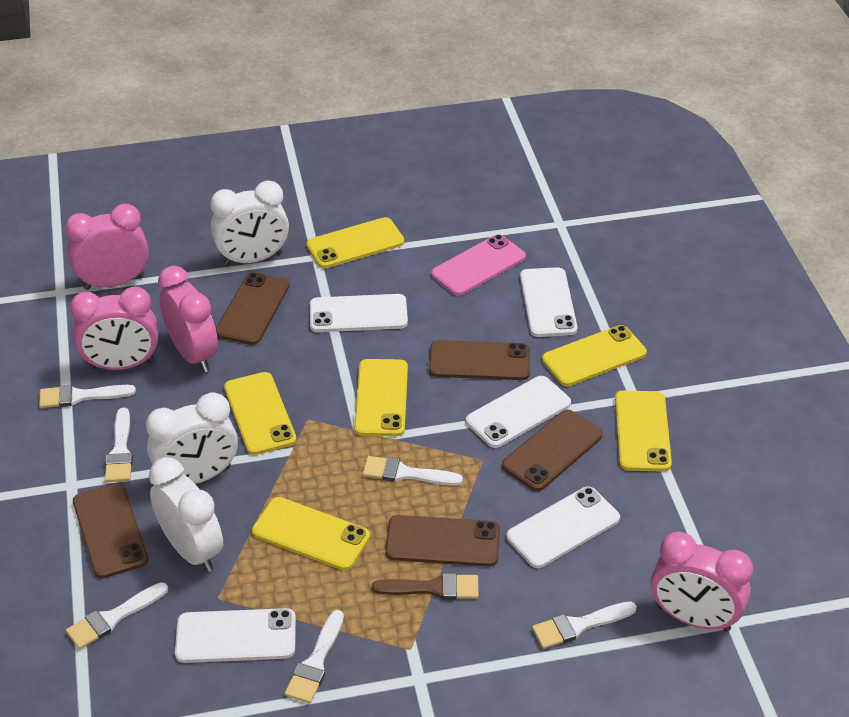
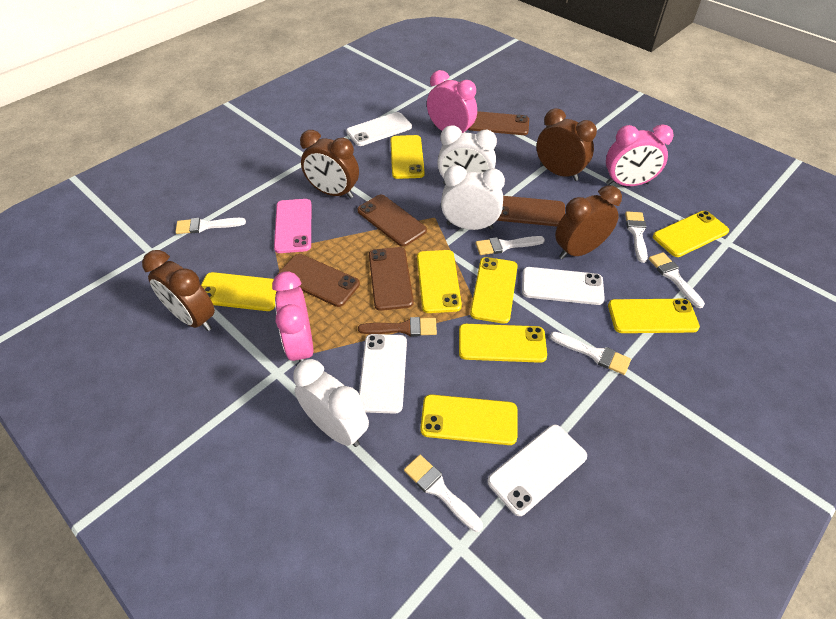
brown clock: none = 0 -> [142,250,215,331] [300,130,359,199] [537,108,597,181] [555,185,622,259] = 4
pink clock: [65,203,149,290] [70,286,158,370] [158,266,218,372] [651,532,753,632] = 4 -> [272,271,313,362] [427,70,477,133] [606,124,674,186] = 3
white phone: [175,608,296,663] [310,294,408,332] [466,376,571,448] [506,487,620,568] [520,267,578,337] = 5 -> [346,112,412,146] [359,334,407,414] [487,425,587,516] [522,267,605,305] = 4
yellow phone: [224,372,297,455] [252,497,370,571] [306,217,404,268] [354,359,408,436] [542,325,647,386] [615,390,672,472] = 6 -> [201,272,276,311] [390,135,425,179] [417,250,462,313] [420,394,517,445] [459,324,547,363] [470,257,518,324] [608,299,700,333] [653,211,729,257] = 8

